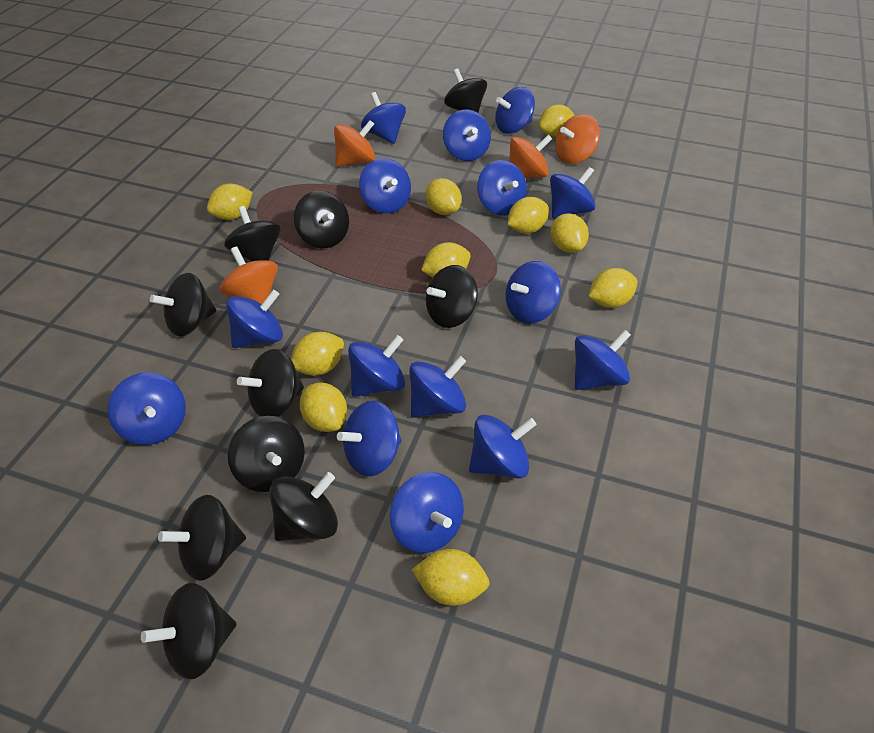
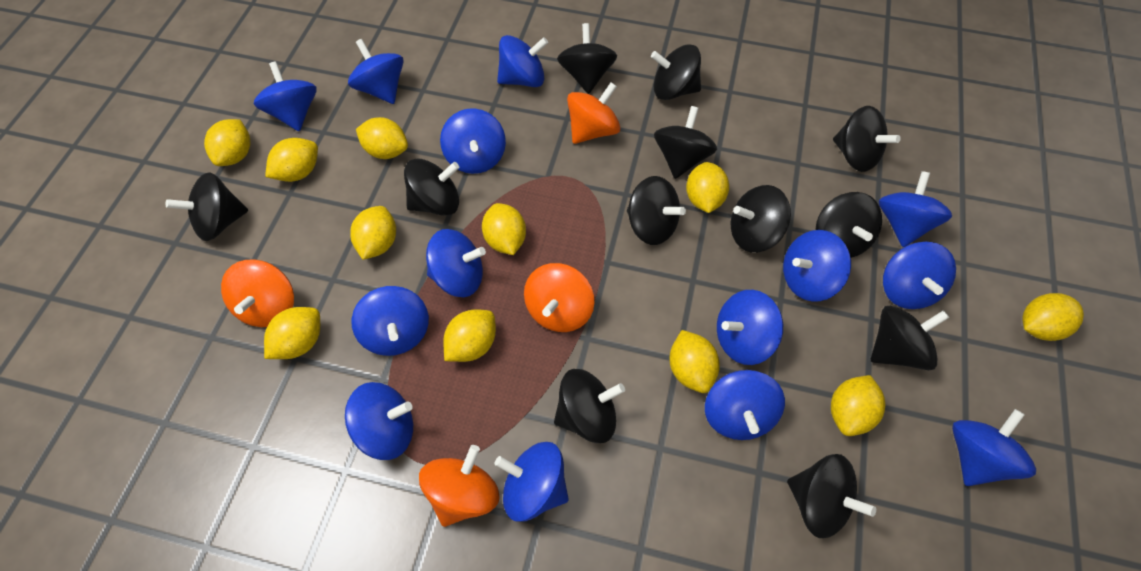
black spinning top: [141,583,236,679] [150,273,216,336] [158,495,246,581] [224,206,281,261] [228,416,305,492] [237,349,304,417] [270,472,338,541] [294,191,349,248] [426,265,478,328] [444,68,487,113] = 10 -> [165,173,248,241] [404,158,459,216] [554,369,625,443] [557,23,617,94] [627,176,686,245] [651,44,701,100] [654,106,717,179] [731,185,791,253] [787,454,876,538] [815,192,882,258] [833,106,901,172] [871,306,950,370] = 12
blue spinning top: [108,372,186,445] [226,290,283,348] [337,401,402,476] [348,335,405,397] [359,158,411,214] [361,92,406,144] [390,472,464,553] [409,356,466,418] [443,109,491,161] [469,415,537,479] [477,160,527,216] [495,87,535,134] [506,261,561,324] [550,167,595,219] [575,330,631,390] = 15 -> [254,61,316,131] [345,382,413,460] [348,39,404,104] [352,286,429,356] [426,229,486,297] [440,108,506,174] [495,442,569,522] [497,35,548,87] [705,370,785,440] [717,290,783,365] [783,230,851,302] [879,171,952,247] [883,242,956,309] [952,409,1036,486] = 14
yellow lemon: [207,184,253,220] [291,332,344,376] [299,382,347,432] [412,549,489,606] [421,242,471,278] [425,178,462,215] [508,197,549,234] [539,105,574,137] [551,213,589,253] [588,268,637,308] = 10 -> [204,119,250,166] [264,307,320,359] [265,138,318,182] [350,206,396,260] [356,117,408,159] [443,310,496,362] [482,203,526,255] [670,330,720,393] [686,162,729,213] [831,375,885,436] [1022,293,1084,341] = 11

